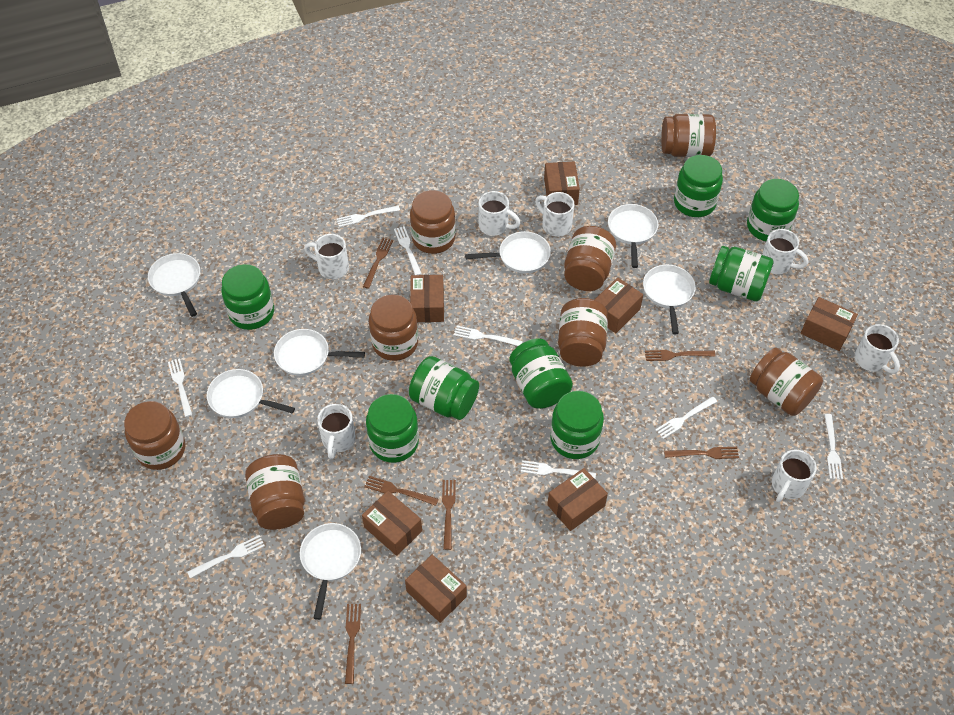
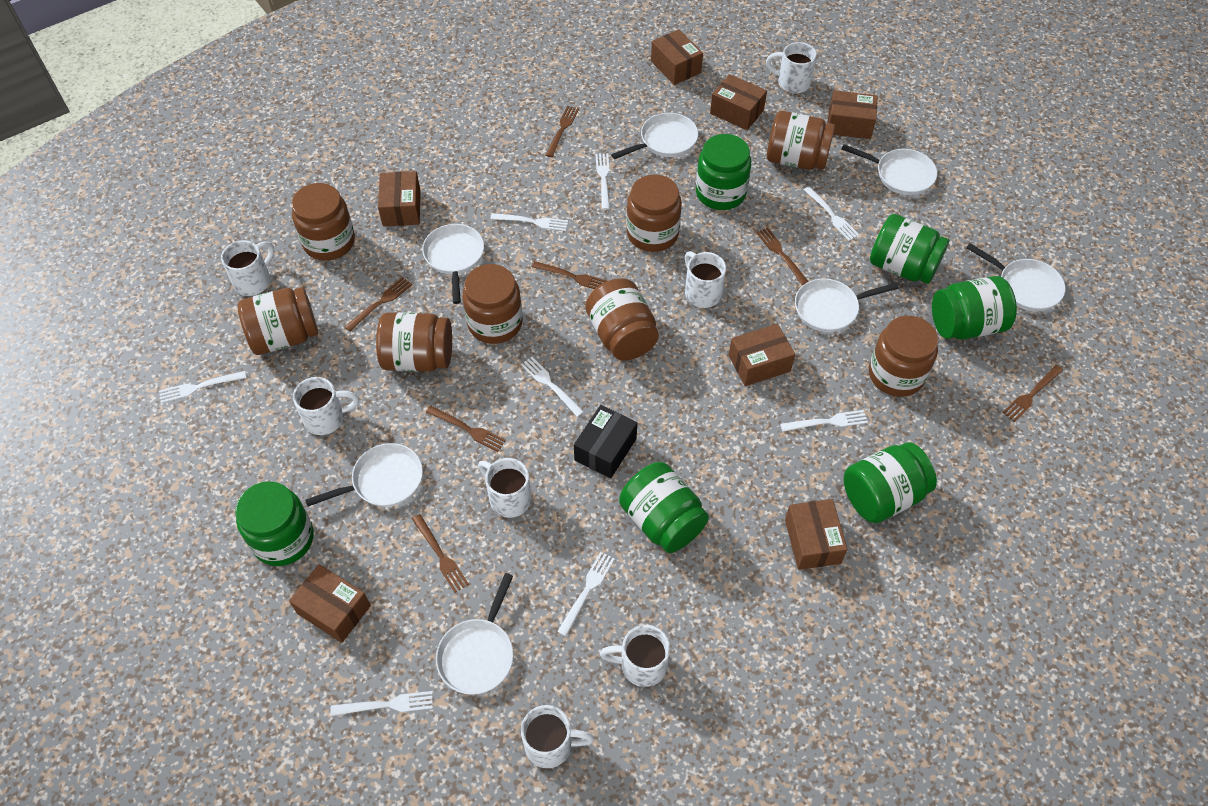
black box: none = 0 -> [574,405,637,479] = 1
brown fork: [345,604,361,684] [363,238,393,289] [364,476,438,506] [442,480,456,550] [645,350,716,361] [664,447,739,459] = 6 -> [345,277,412,331] [412,514,469,592] [426,406,506,452] [532,261,607,289] [545,106,579,157] [756,227,809,285] [1002,365,1063,422] = 7
green jar: [221,264,274,330] [366,394,419,463] [409,356,479,420] [510,338,573,409] [550,391,604,459] [674,155,723,217] [709,246,774,301] [747,179,799,241] = 8 -> [235,481,314,566] [619,462,709,553] [696,134,751,210] [844,442,937,523] [870,214,949,284] [932,276,1017,340] = 6

